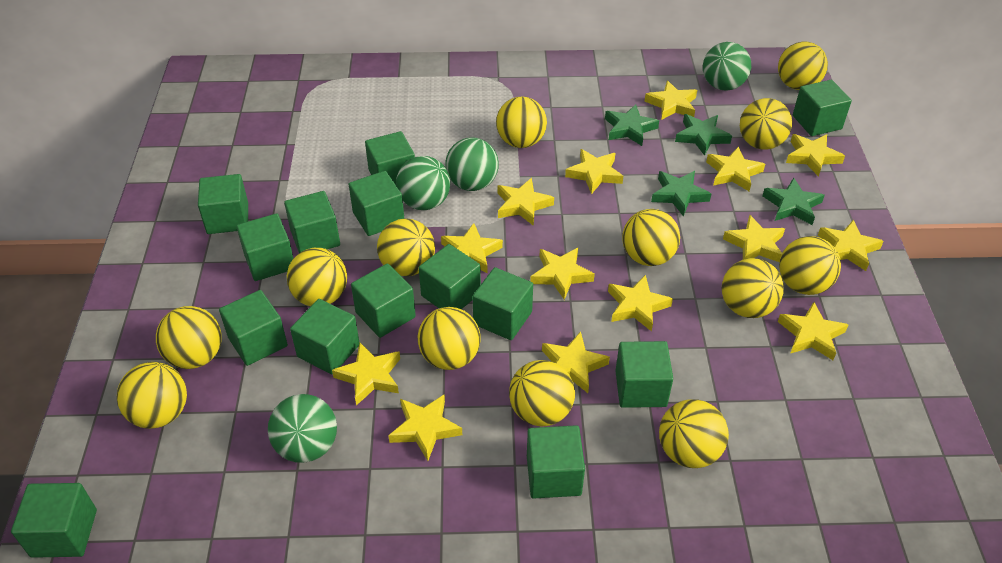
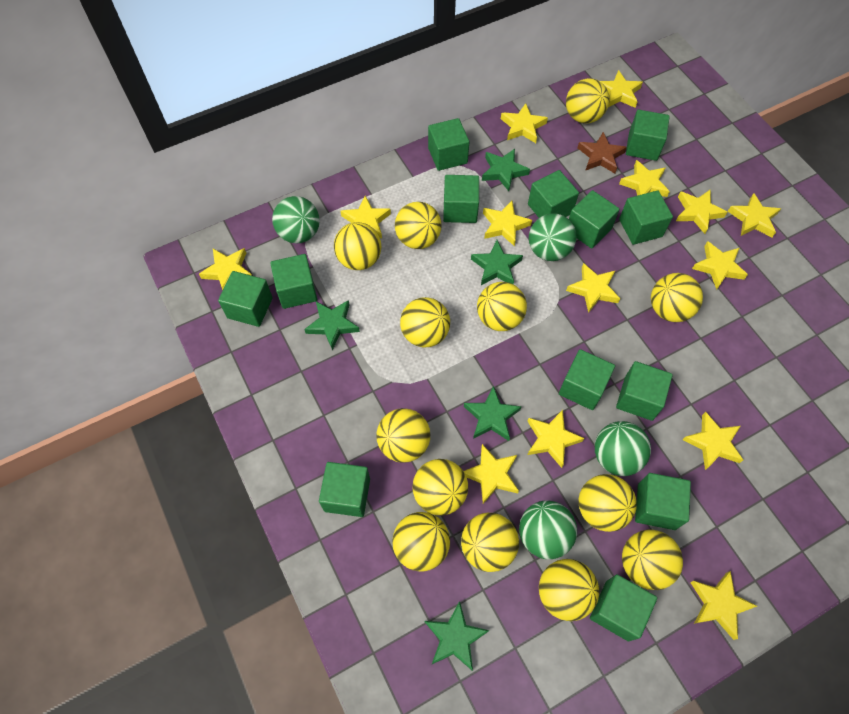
brown star: none = 0 -> [577,132,627,173] = 1
green cube: [11,483,97,558] [198,174,248,234] [219,290,288,366] [236,213,293,281] [284,191,340,253] [290,299,360,375] [349,171,404,236] [351,263,416,338] [365,131,415,185] [419,244,481,309] [473,267,533,340] [527,425,585,499] [615,341,673,408] [793,80,852,136] = 14 -> [218,271,273,327] [270,254,317,309] [319,462,370,517] [428,118,469,171] [443,175,479,223] [528,170,579,218] [559,349,615,410] [569,190,620,249] [590,574,657,641] [616,361,673,421] [619,191,673,245] [626,110,670,161] [635,473,691,530] = 13
green star: [605,105,659,146] [651,171,711,217] [675,114,732,156] [762,178,825,225] = 4 -> [304,300,360,350] [424,601,490,671] [464,386,522,441] [471,240,523,285] [482,149,530,191] = 5

